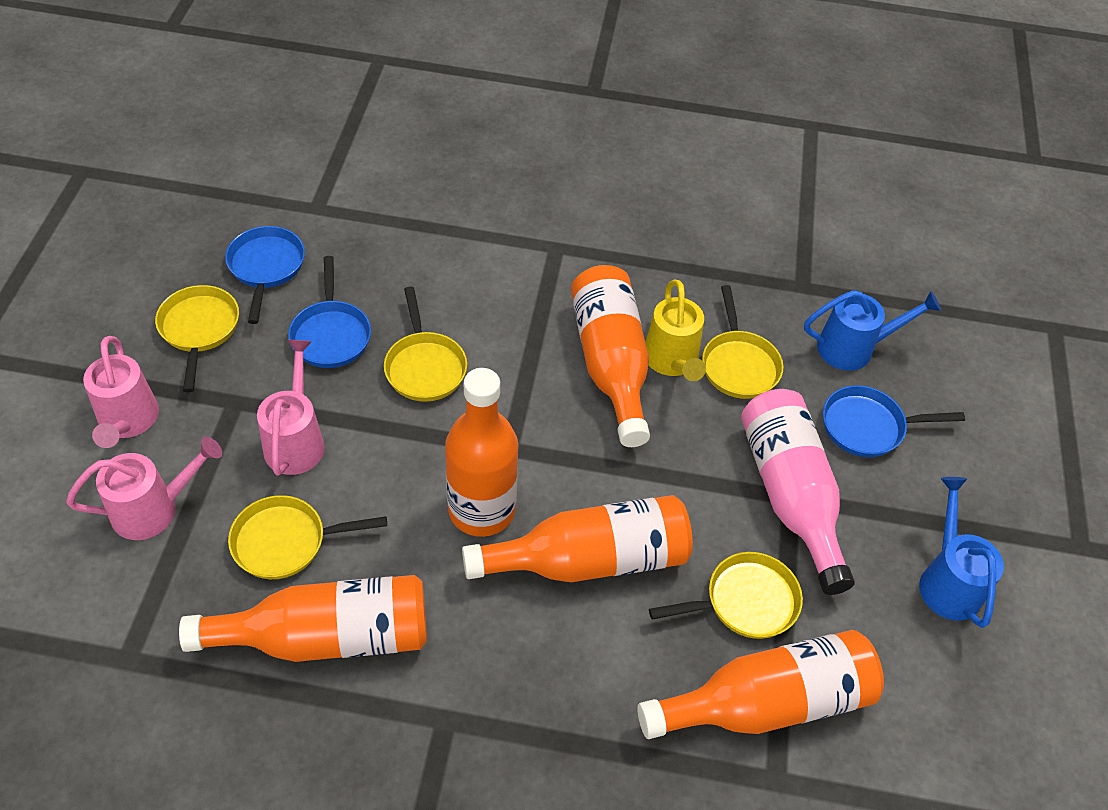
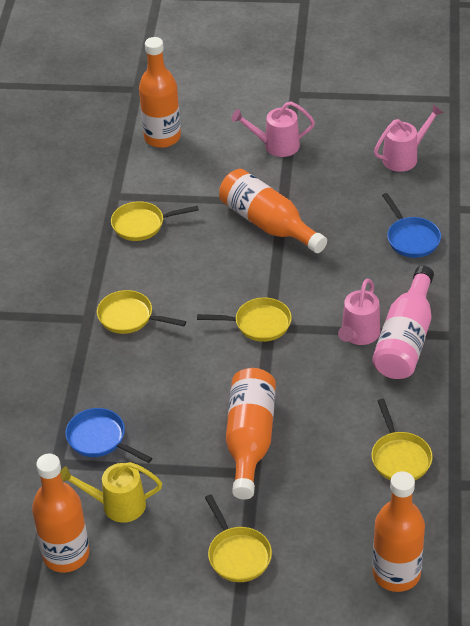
blue pan: [225,226,305,324] [288,256,371,368] [823,385,965,457] = 3 -> [65,408,152,463] [382,193,441,258] = 2
blue watering can: [804,290,941,371] [919,477,1004,628] = 2 -> none = 0

